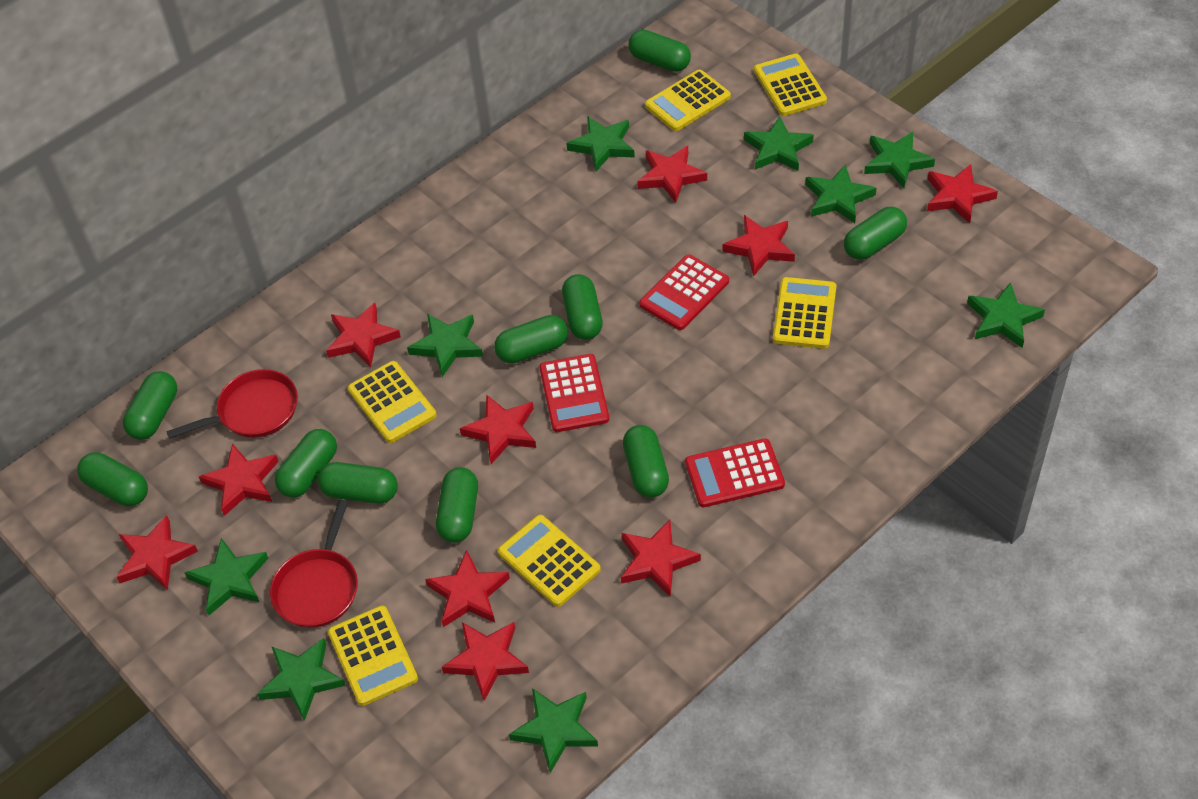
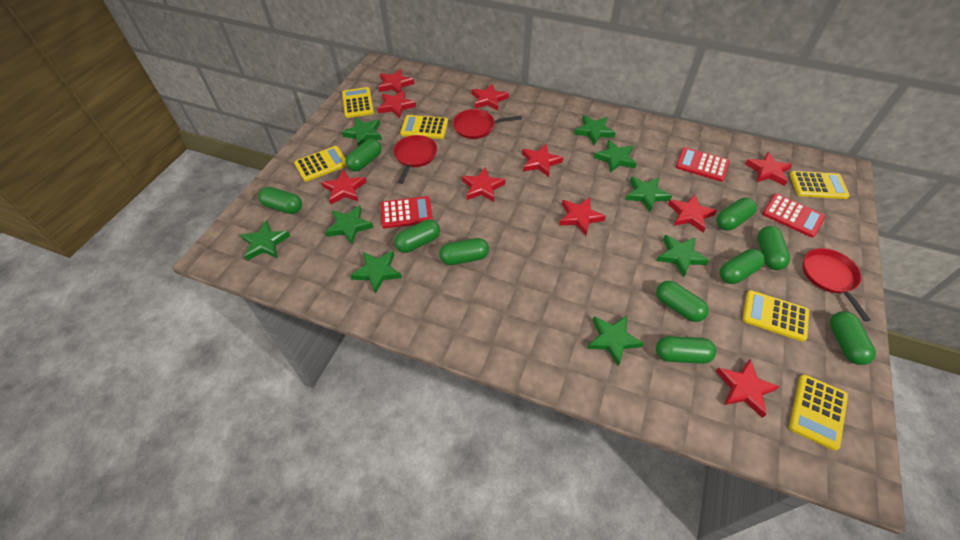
red pan: [166,369,298,439] [270,500,358,628] = 2 -> [393,135,437,184] [453,109,522,139] [802,248,870,322] = 3

